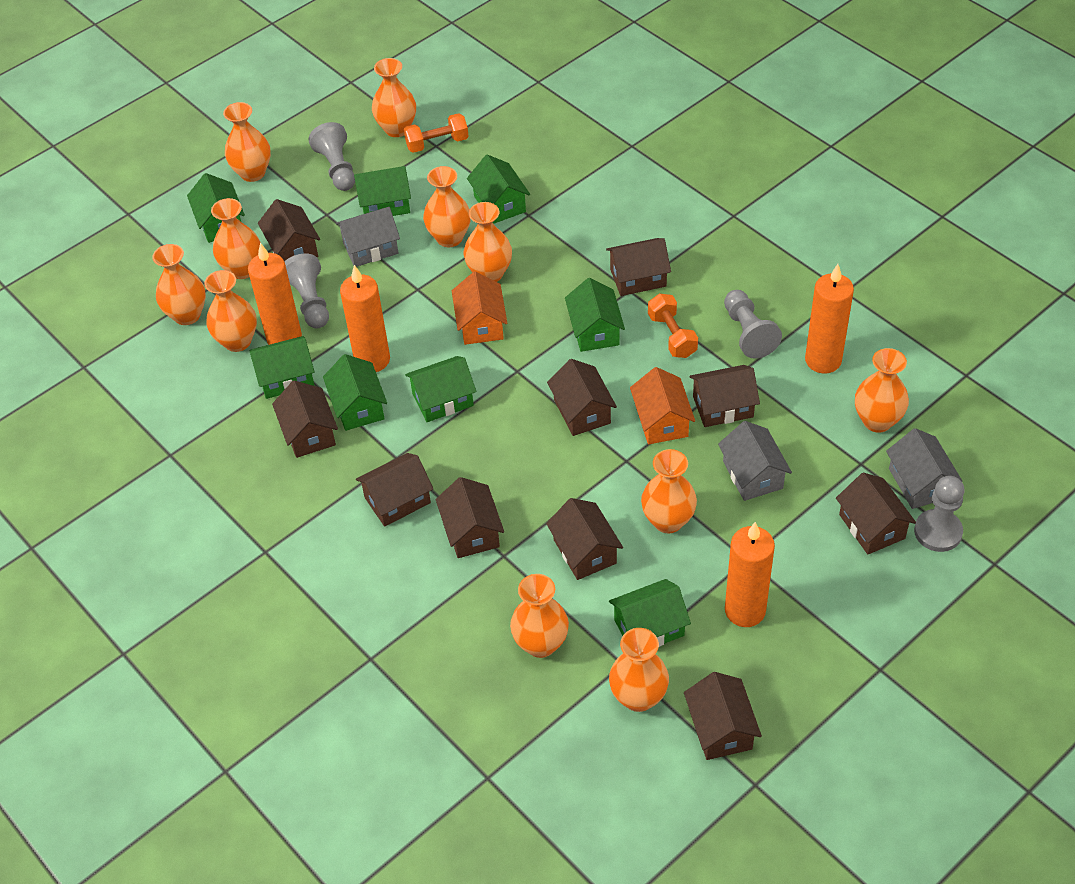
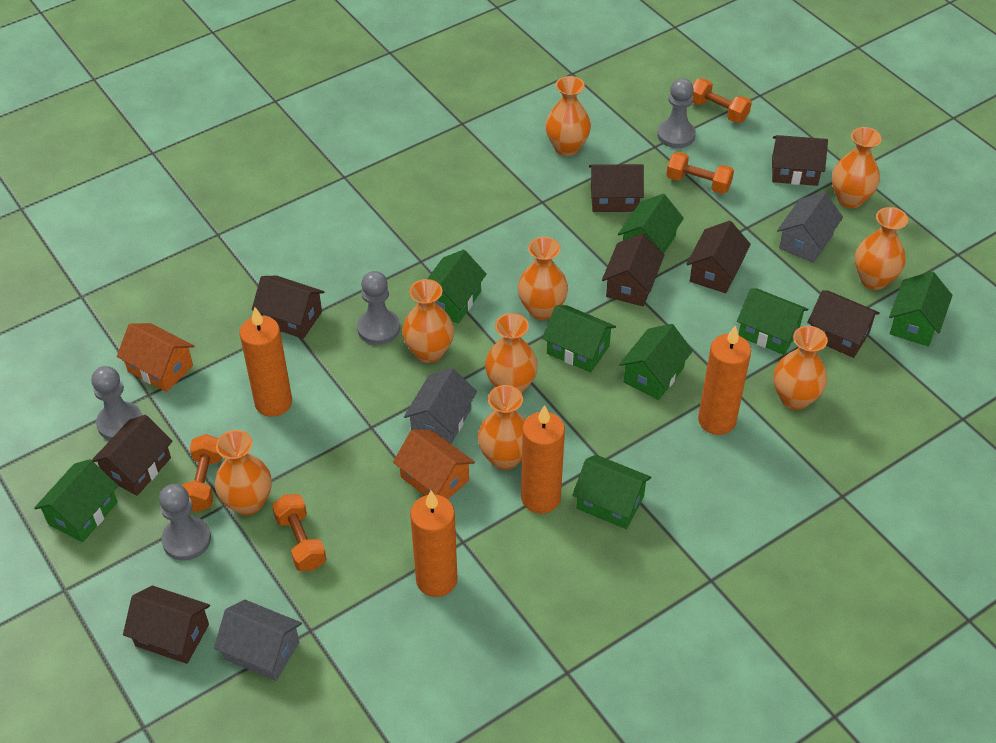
brown house: [258,199,320,261] [272,380,338,458] [356,453,433,527] [436,477,504,558] [546,498,623,580] [547,359,617,436] [606,238,671,296] [684,672,762,760] [690,365,760,427] [836,473,916,554] = 10 -> [92,415,173,496] [123,586,210,664] [252,276,324,339] [589,164,644,212] [602,233,664,306] [686,221,751,293] [772,135,828,186] [807,290,880,358] = 8
orange dumbbell: [404,113,469,153] [648,293,698,358] = 2 -> [182,434,222,512] [272,494,326,571] [666,152,734,194] [692,78,752,123] = 4
orange vase: [152,244,206,325] [204,270,257,352] [211,198,261,279] [223,102,271,182] [372,58,416,137] [423,166,471,247] [464,202,512,282] [510,574,569,658] [609,628,669,712] [641,449,697,534] [855,348,909,433] = 11 -> [215,430,271,515] [402,279,454,363] [478,385,526,470] [485,313,538,393] [518,237,568,320] [545,76,591,156] [773,326,828,410] [832,127,882,208] [855,207,908,290] = 9

